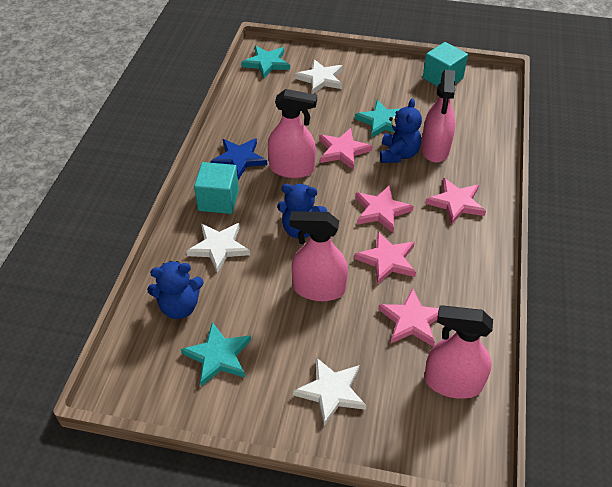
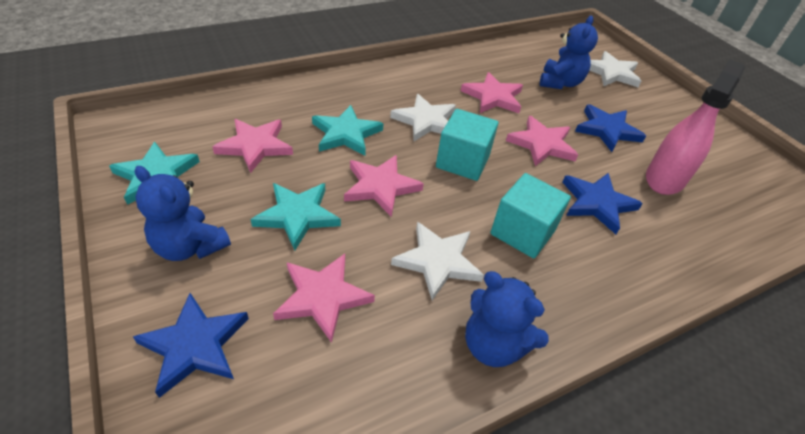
blue star: [210,138,267,180] = 1 -> [133,293,249,398] [562,173,643,234] [575,104,646,152] = 3
pink spray bottle: [268,89,317,178] [289,211,348,301] [421,70,456,163] [424,305,493,399] = 4 -> [646,59,745,195] = 1

